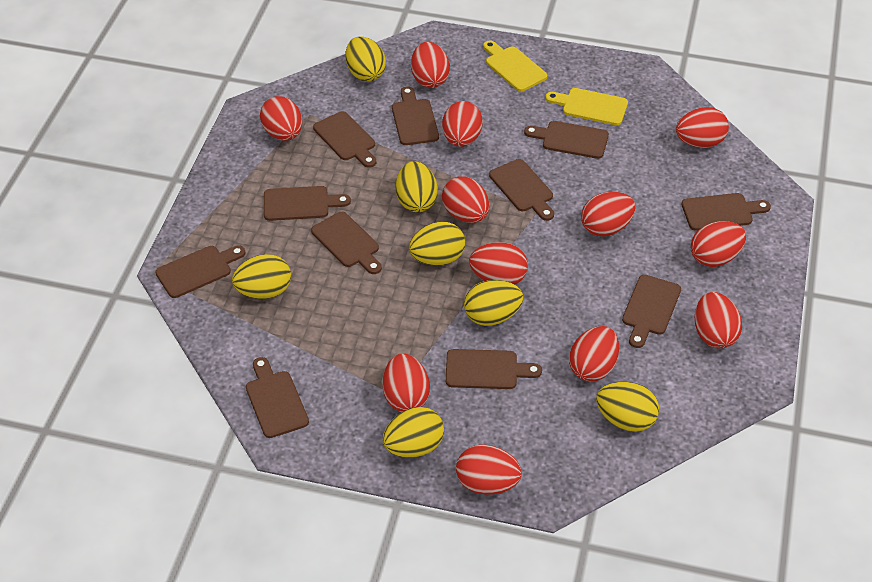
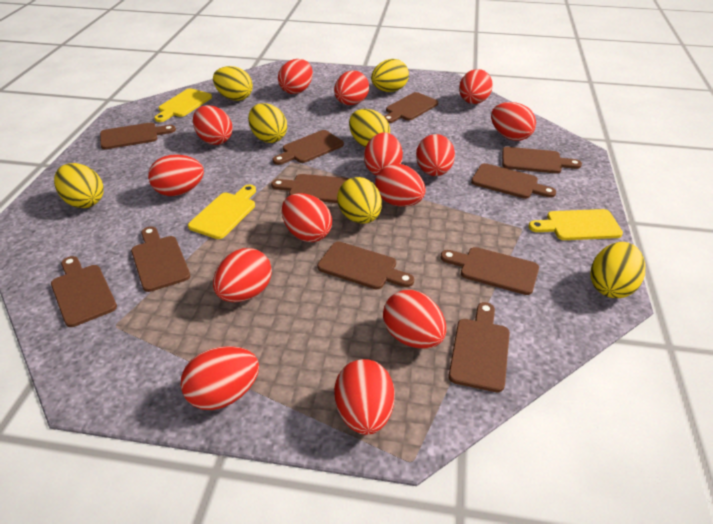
red egg: [260,96,302,141] [383,354,430,412] [411,42,450,88] [442,101,483,147] [442,176,489,223] [456,444,522,495] [469,242,528,285] [569,326,619,382] [581,192,635,237] [676,107,729,148] [691,221,746,267] [695,292,742,349] = 12 -> [148,154,204,196] [180,346,259,410] [193,105,232,145] [213,248,272,302] [278,59,313,94] [282,193,332,242] [334,71,369,105] [334,359,395,435] [364,132,403,176] [375,164,426,207] [383,290,447,349] [416,134,455,176] [459,69,493,104] [491,102,536,141] = 14
yellow cutting board: [483,40,548,91] [545,88,628,125] = 2 -> [154,88,212,122] [188,184,256,239] [529,209,623,240] = 3

